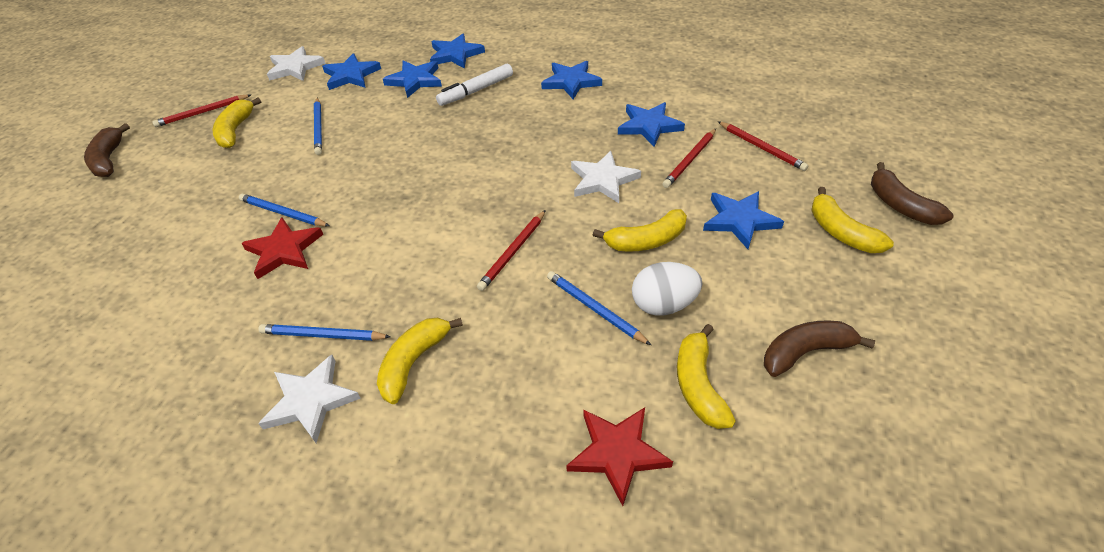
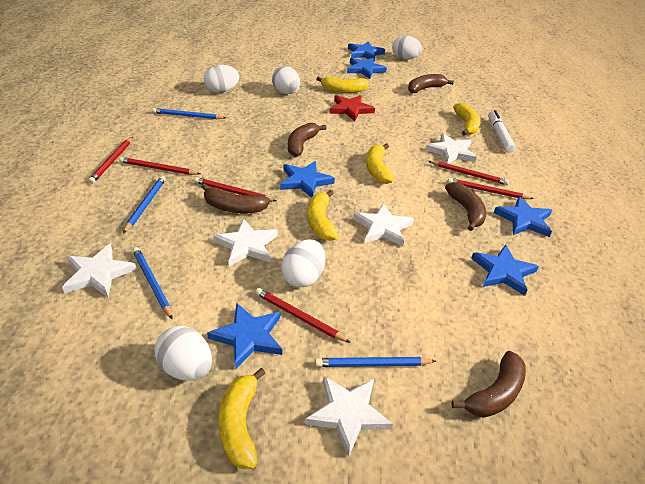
brown banana: [84,123,130,177] [764,320,875,377] [871,162,953,225] = 3 -> [201,184,270,213] [288,123,327,157] [408,74,454,93] [445,182,486,231] [451,351,526,418] = 5
red pencil: [152,94,251,127] [477,210,546,291] [663,129,716,188] [718,121,809,171] = 4 -> [88,137,132,184] [119,157,200,175] [194,177,276,201] [255,288,351,343] [428,161,509,185] [447,178,534,199] = 6
red star: [241,218,323,279] [566,407,673,506] = 2 -> [329,95,375,121] = 1
white egg: [632,262,702,316] = 1 -> [155,326,212,381] [204,65,239,93] [272,66,300,94] [281,239,325,287] [392,35,422,60] = 5
white star: [258,355,361,443] [267,46,326,81] [571,151,641,203] = 3 -> [62,244,137,297] [213,218,278,266] [305,376,393,457] [353,203,414,246] [426,133,477,164] = 5

